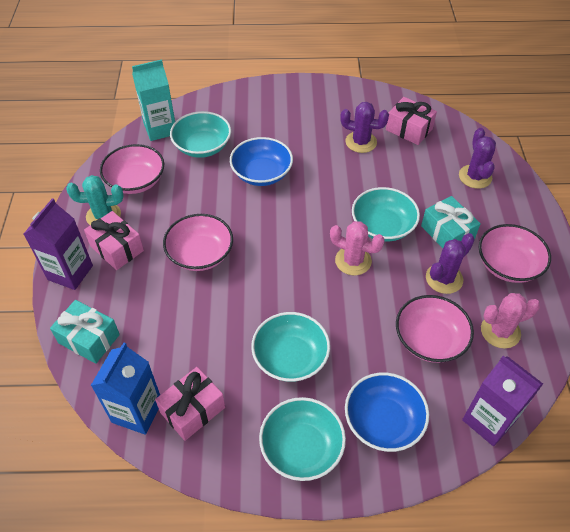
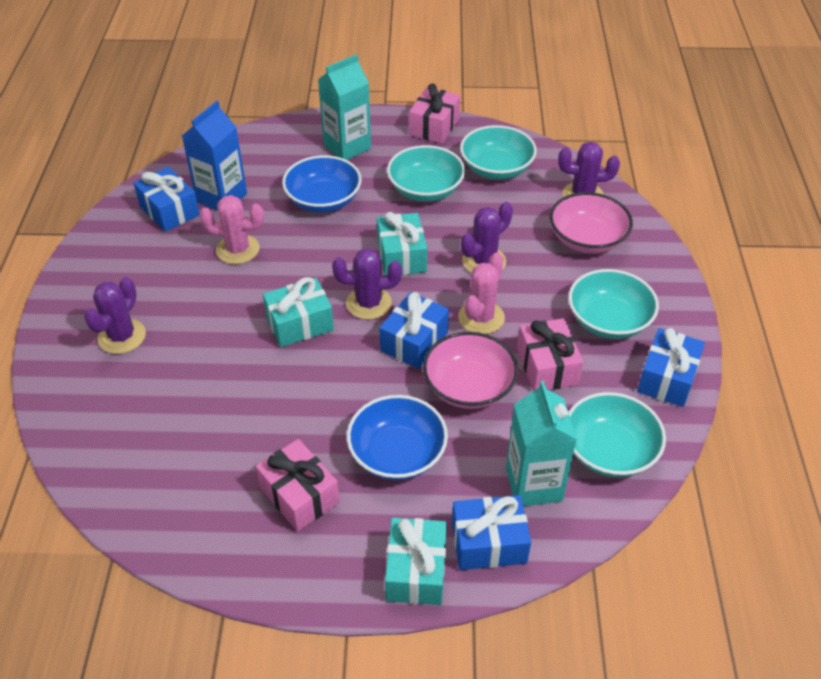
blue gift: none = 0 -> [134,167,199,232] [380,292,449,369] [452,495,531,570] [637,328,705,407] = 4
pink bowl: [100,144,164,194] [163,214,233,271] [396,295,474,363] [479,224,551,283] = 4 -> [423,332,518,409] [550,192,633,253] = 2
purple cactus: [340,102,389,153] [426,233,475,294] [459,128,496,189] = 3 -> [84,277,146,354] [332,248,402,320] [461,202,513,273] [558,142,620,197] = 4
purple carton: [24,198,93,290] [462,356,543,446] = 2 -> none = 0
turquoise cactus: [66,175,123,225] = 1 -> none = 0
turquoise carton: [132,59,175,141] = 1 -> [318,54,371,160] [506,381,577,506] = 2
turquoise gift: [50,300,120,364] [421,196,481,248] = 2 -> [263,277,334,347] [377,212,427,275] [385,518,447,605] = 3

